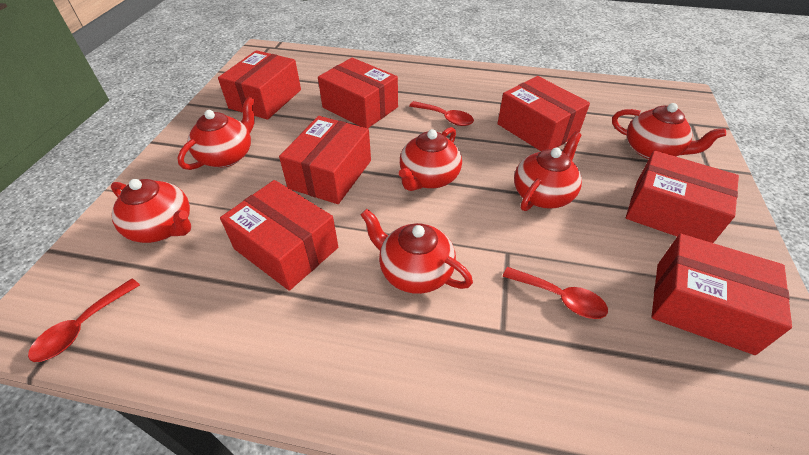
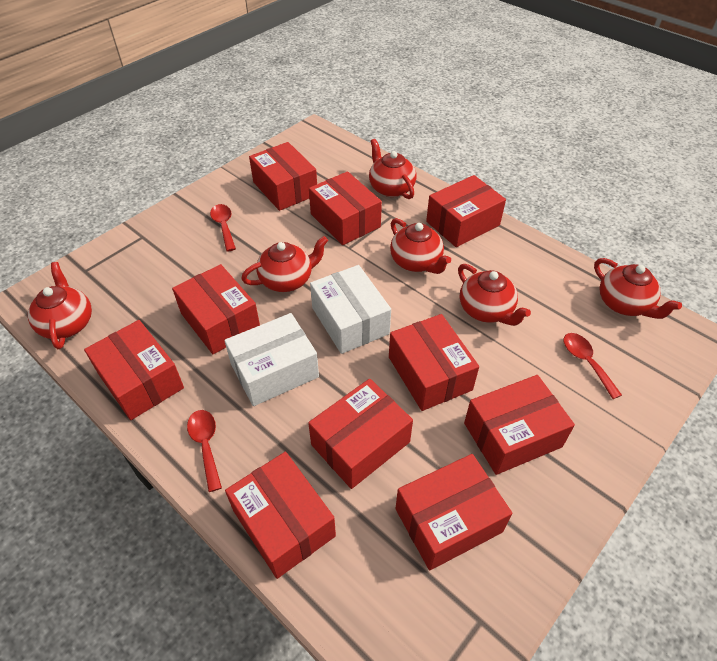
red box: [218,50,301,120] [220,180,338,291] [279,116,371,204] [318,58,398,128] [497,76,590,151] [626,150,739,243] [651,234,792,355] = 7 -> [84,320,184,420] [172,264,260,354] [225,452,336,579] [249,142,317,211] [308,379,413,489] [309,171,382,245] [389,314,479,411] [395,454,512,570] [426,175,506,247] [464,375,575,475] = 10
white box: none = 0 -> [224,313,319,406] [310,265,391,354] = 2

